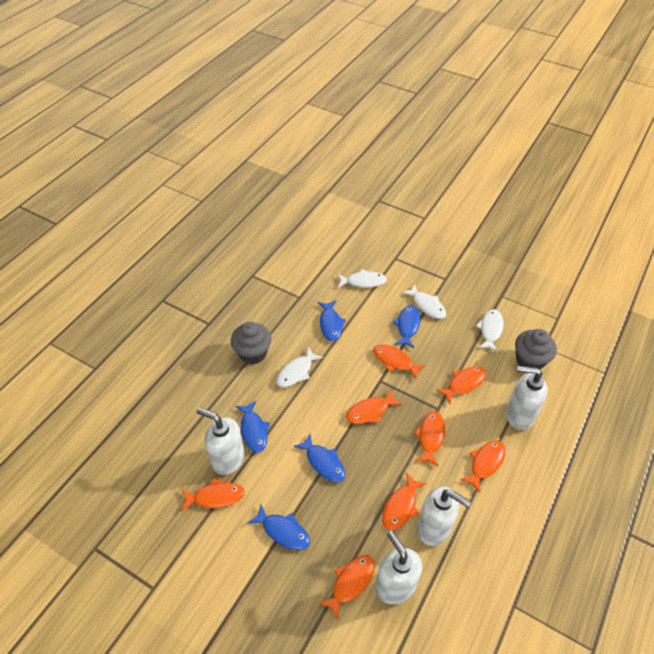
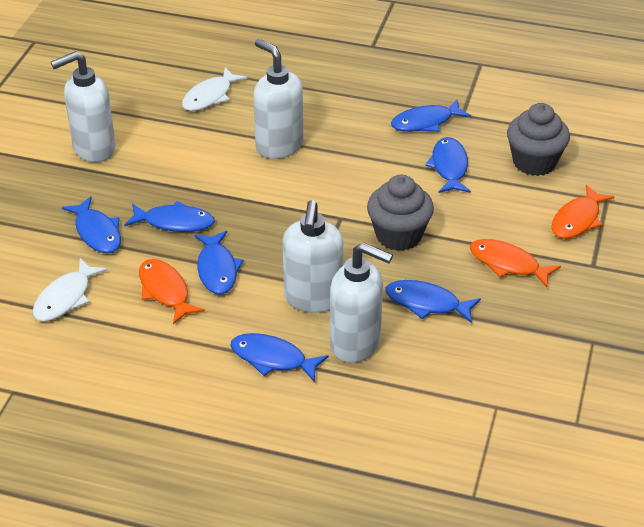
blue fish: [235,401,270,453] [247,505,310,550] [294,433,345,482] [318,300,346,341] [393,305,420,348] = 5 -> [62,196,121,253] [124,201,215,232] [194,231,244,294] [230,333,328,382] [386,280,481,324] [391,99,471,132] [425,137,471,193] = 7
orange fish: [181,478,245,512] [318,555,375,620] [346,390,402,424] [373,344,426,379] [382,472,427,530] [414,412,445,466] [436,366,486,404] [460,440,505,493] = 8 -> [139,259,205,324] [470,239,561,288] [551,185,614,239] = 3
white fish: [276,347,323,387] [337,269,387,288] [402,284,446,319] [476,309,504,352] = 4 -> [32,258,108,322] [182,67,247,111] = 2

